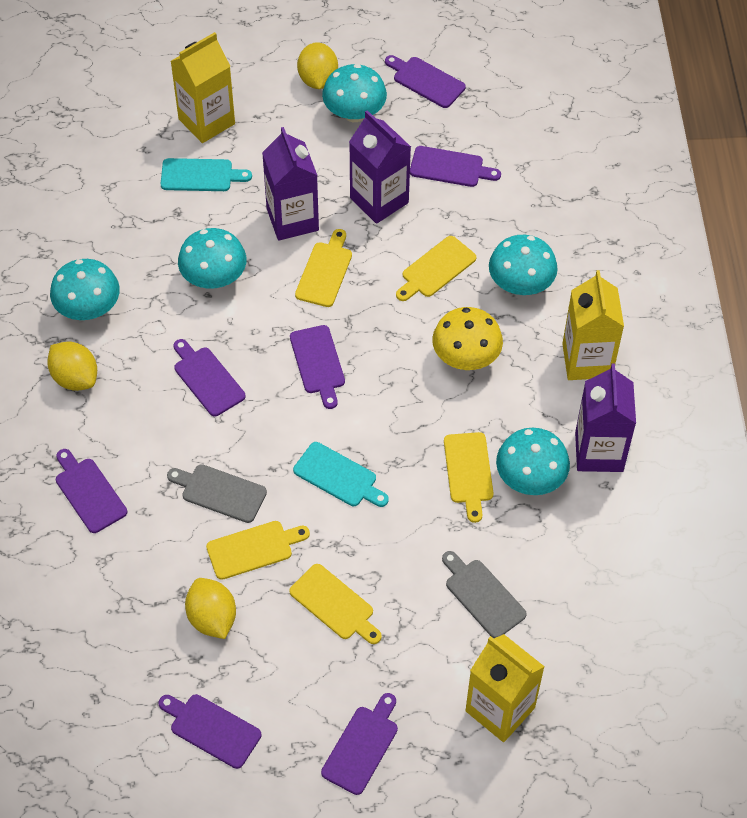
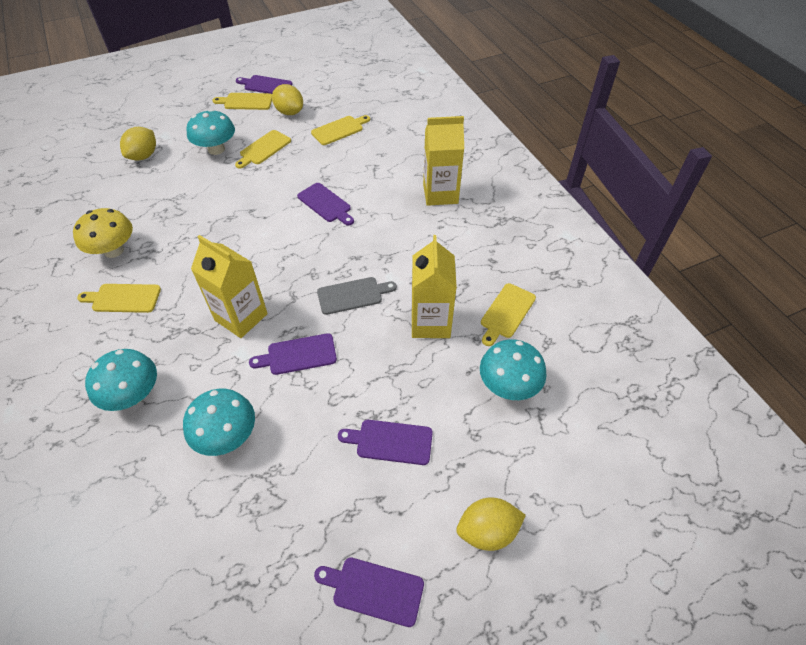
grey cutting board: [167,464,267,523] [442,551,527,638] = 2 -> [317,277,397,315] = 1
purple carton: [262,127,319,240] [349,110,411,224] [575,364,636,472] = 3 -> none = 0
purple cutting board: [56,449,127,533] [159,694,261,769] [173,339,246,417] [290,325,345,409] [321,693,398,795] [385,55,466,108] [410,146,501,187] = 7 -> [236,75,293,94] [249,333,337,375] [297,183,354,225] [314,557,424,627] [338,420,433,465] = 5
turquoise cutting board: [161,158,252,191] [293,442,389,507] = 2 -> none = 0
turquoise mushroom: [50,259,120,320] [178,228,246,289] [322,64,387,122] [489,235,558,295] [496,428,570,495] = 5 -> [85,349,157,411] [183,389,255,456] [186,109,235,155] [480,339,546,400] = 4

